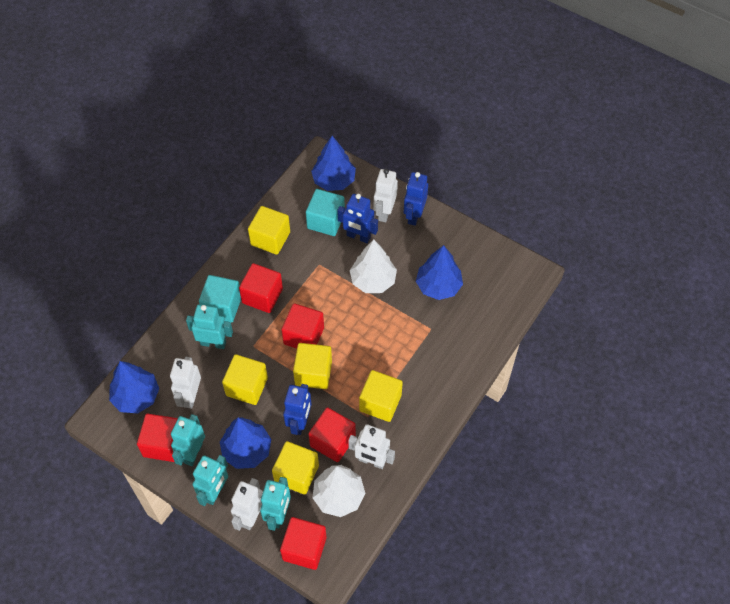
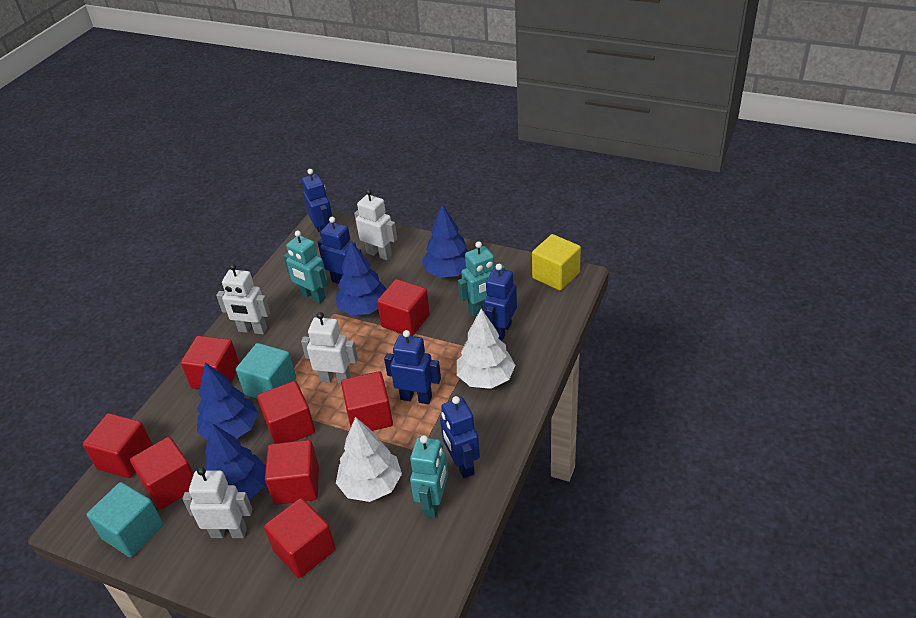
blue robot: [283,384,312,435] [337,194,378,243] [404,172,428,226] = 3 -> [302,169,332,236] [318,217,361,284] [384,330,441,404] [440,396,480,478] [484,264,517,341] = 5
red cube: [137,414,178,462] [239,263,283,313] [280,517,327,570] [281,303,324,349] [309,407,356,462] = 5 -> [83,413,153,478] [130,437,194,510] [181,336,240,389] [257,381,315,444] [264,498,336,578] [265,440,319,505] [341,371,393,431] [377,279,430,336] = 8
turquoise robot: [171,414,205,466] [186,304,233,349] [192,455,228,506] [260,477,291,531] = 4 -> [283,231,327,303] [410,435,448,518] [458,241,505,316] = 3
yellow cube: [222,354,268,405] [248,206,290,255] [272,441,319,495] [293,343,332,389] [359,370,403,422] = 5 -> [532,234,581,291] = 1

